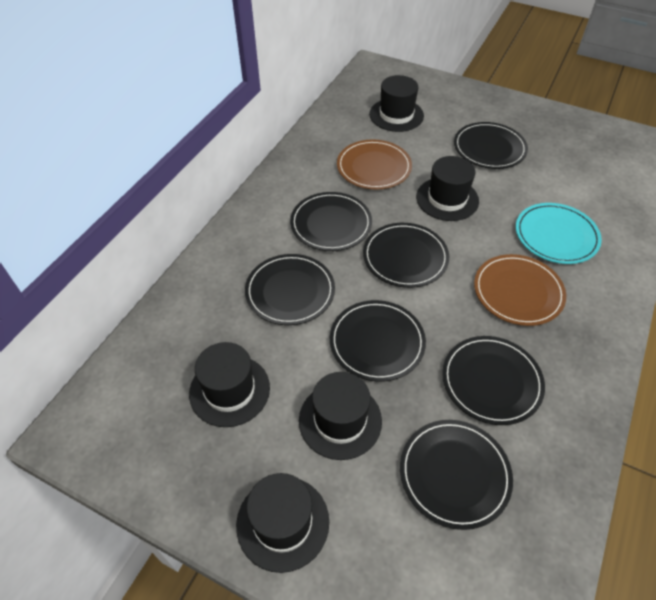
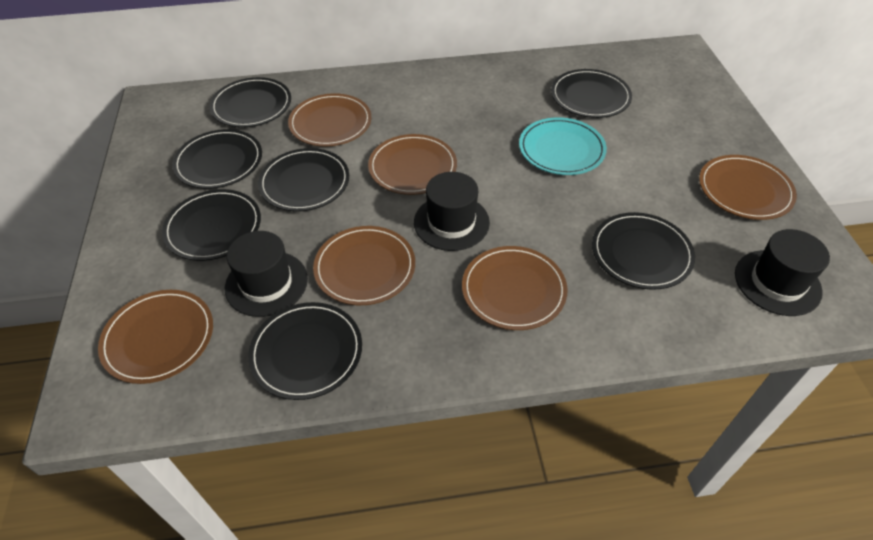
black hat: [189,342,270,427] [236,473,329,573] [299,372,382,460] [369,75,424,132] [416,156,479,221] = 5 -> [225,231,308,317] [414,172,490,251] [735,229,830,316] = 3
brown plate: [337,139,412,190] [474,254,566,326] = 2 -> [98,290,213,384] [288,93,371,146] [313,226,415,305] [368,134,457,195] [462,246,567,330] [699,155,797,220] = 6

